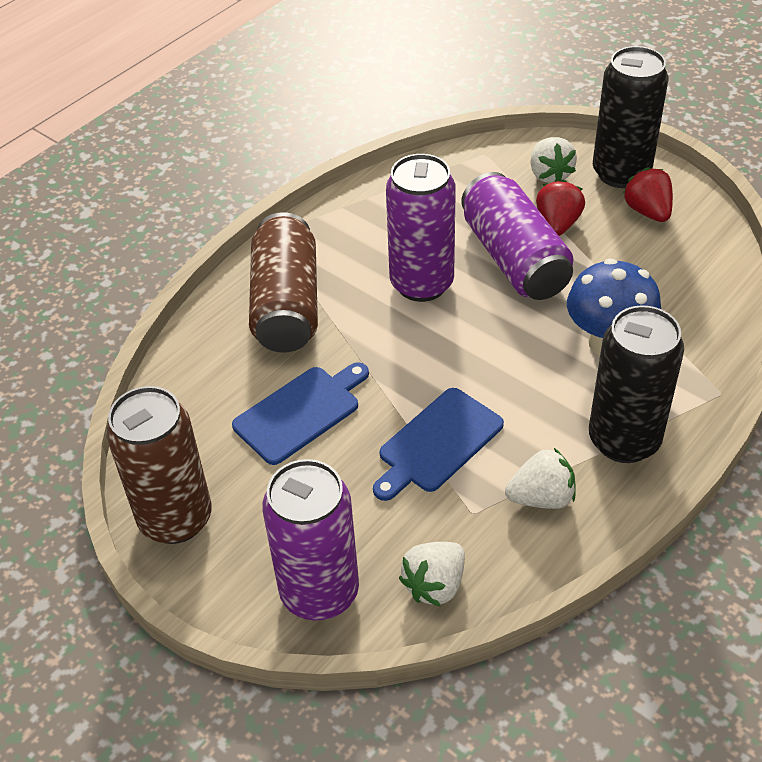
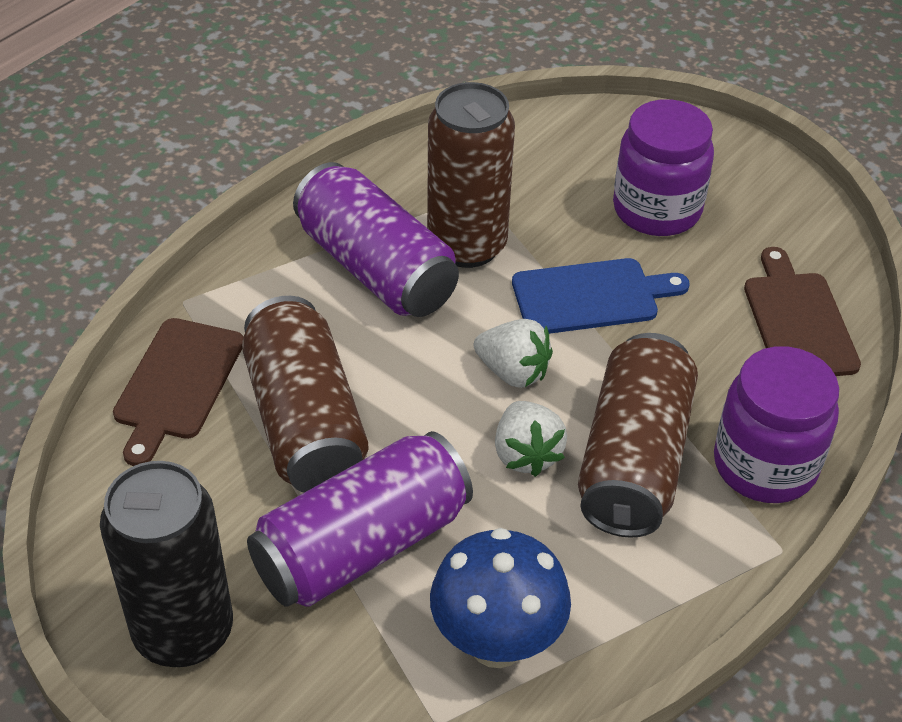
black can: [589,305,684,463] [593,46,668,188] = 2 -> [100,461,233,667] = 1
blue cutting board: [232,362,369,465] [373,388,504,501] = 2 -> [512,258,690,334] = 1
brown can: [106,386,212,544] [249,212,318,353] = 2 -> [242,296,369,493] [427,82,515,268] [578,333,698,538] = 3
brown cutting board: none = 0 -> [113,318,243,466] [744,247,861,376] = 2
purple can: [262,459,359,621] [386,154,456,302] [461,172,573,300] = 3 -> [247,431,473,607] [293,162,459,317] = 2
purple jar: none = 0 -> [613,99,714,236] [714,346,839,503] = 2
red strawberry: [536,180,585,236] [623,167,673,222] = 2 -> none = 0
white strawberry: [399,542,465,607] [505,448,576,509] [530,137,577,183] = 3 -> [474,319,553,388] [495,401,567,477] = 2

